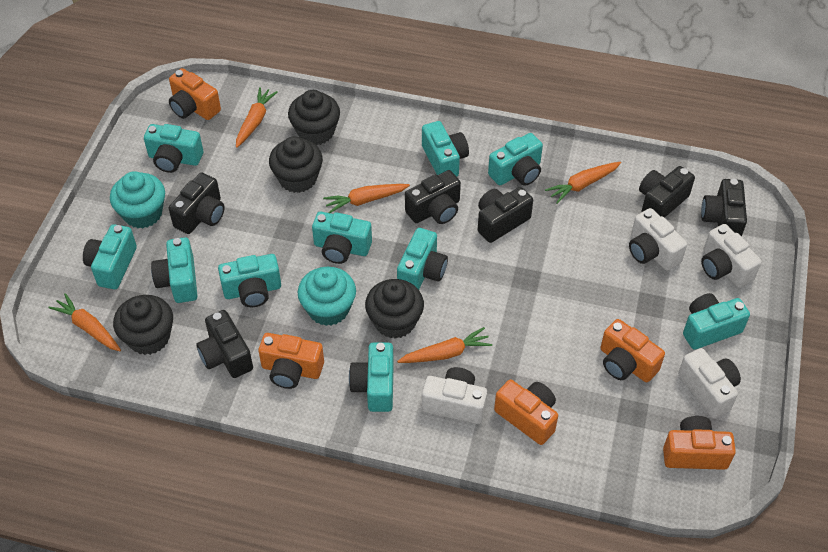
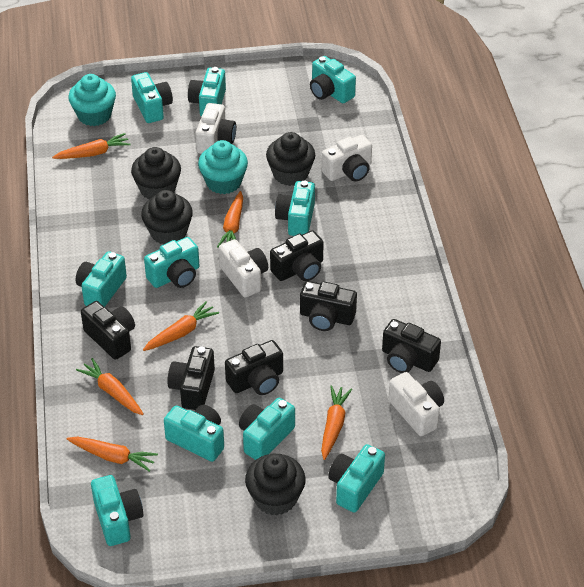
orange camera: [169,68,221,120] [258,333,324,389] [494,380,558,445] [601,319,665,382] [663,416,736,470] = 5 -> none = 0
orange carrot: [48,293,121,351] [236,87,278,148] [323,184,410,213] [397,327,492,363] [545,162,621,204] = 5 -> [52,133,131,159] [67,437,158,472] [76,358,143,415] [143,301,219,351] [217,191,243,247] [321,385,352,460] = 6

